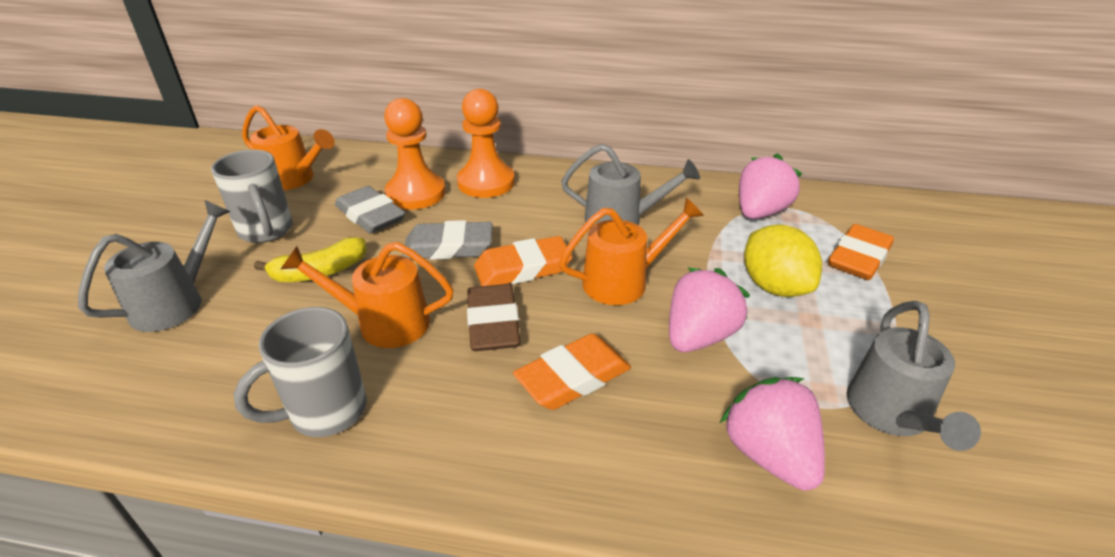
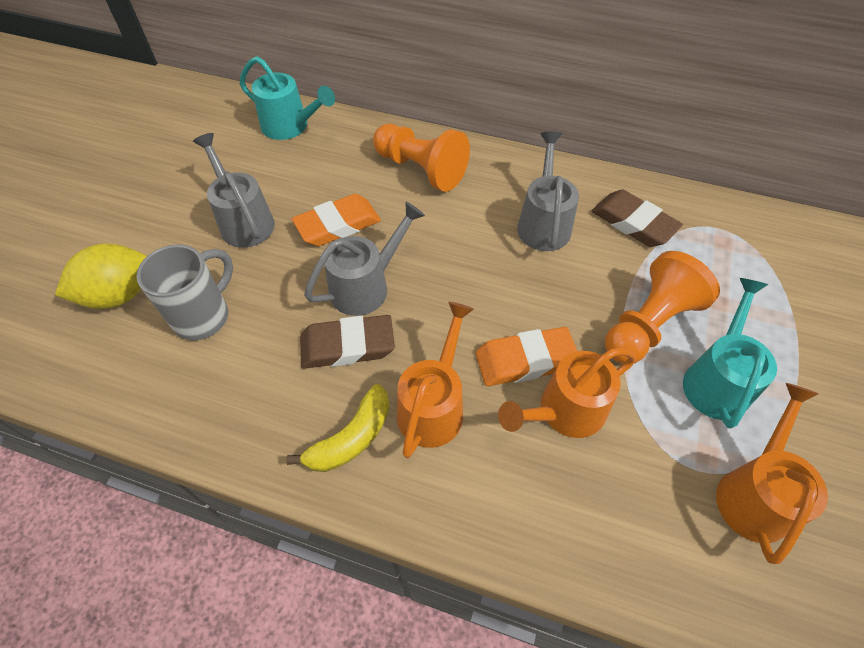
brown eraser: [467,284,521,351] = 1 -> [300,315,395,369] [592,190,683,247] = 2
grey eraser: [335,186,405,233] [402,220,492,260] = 2 -> none = 0
grey mug: [211,150,293,243] [234,307,367,437] = 2 -> [137,244,233,341] = 1
orange eraser: [474,236,572,286] [513,334,631,410] [828,224,894,280] = 3 -> [292,194,381,246] [476,327,577,386] = 2
pink strawberry: [669,267,750,352] [720,377,825,491] [739,153,802,219] = 3 -> none = 0
turquoise watering can: none = 0 -> [240,56,335,140] [683,278,777,428] = 2

